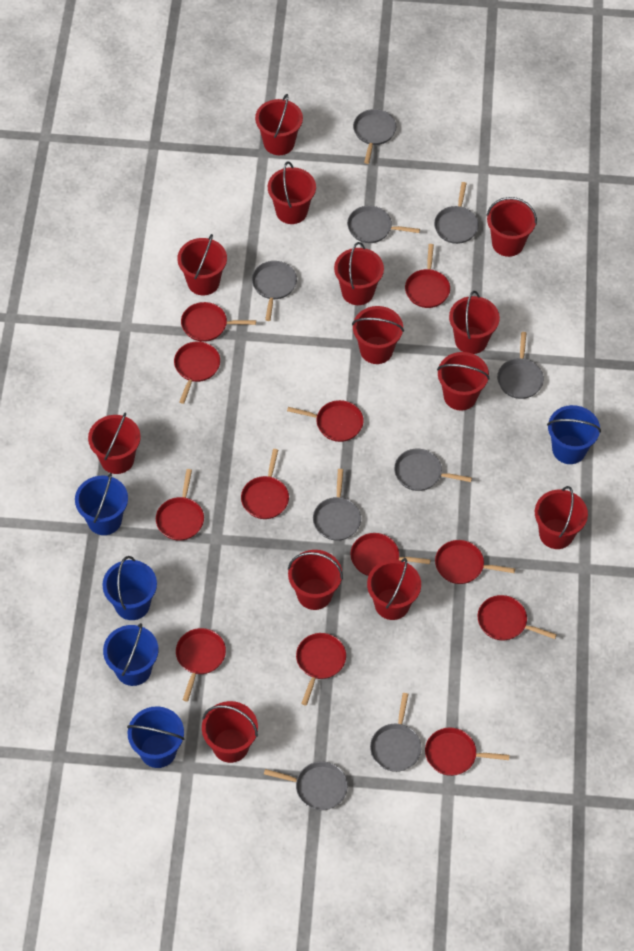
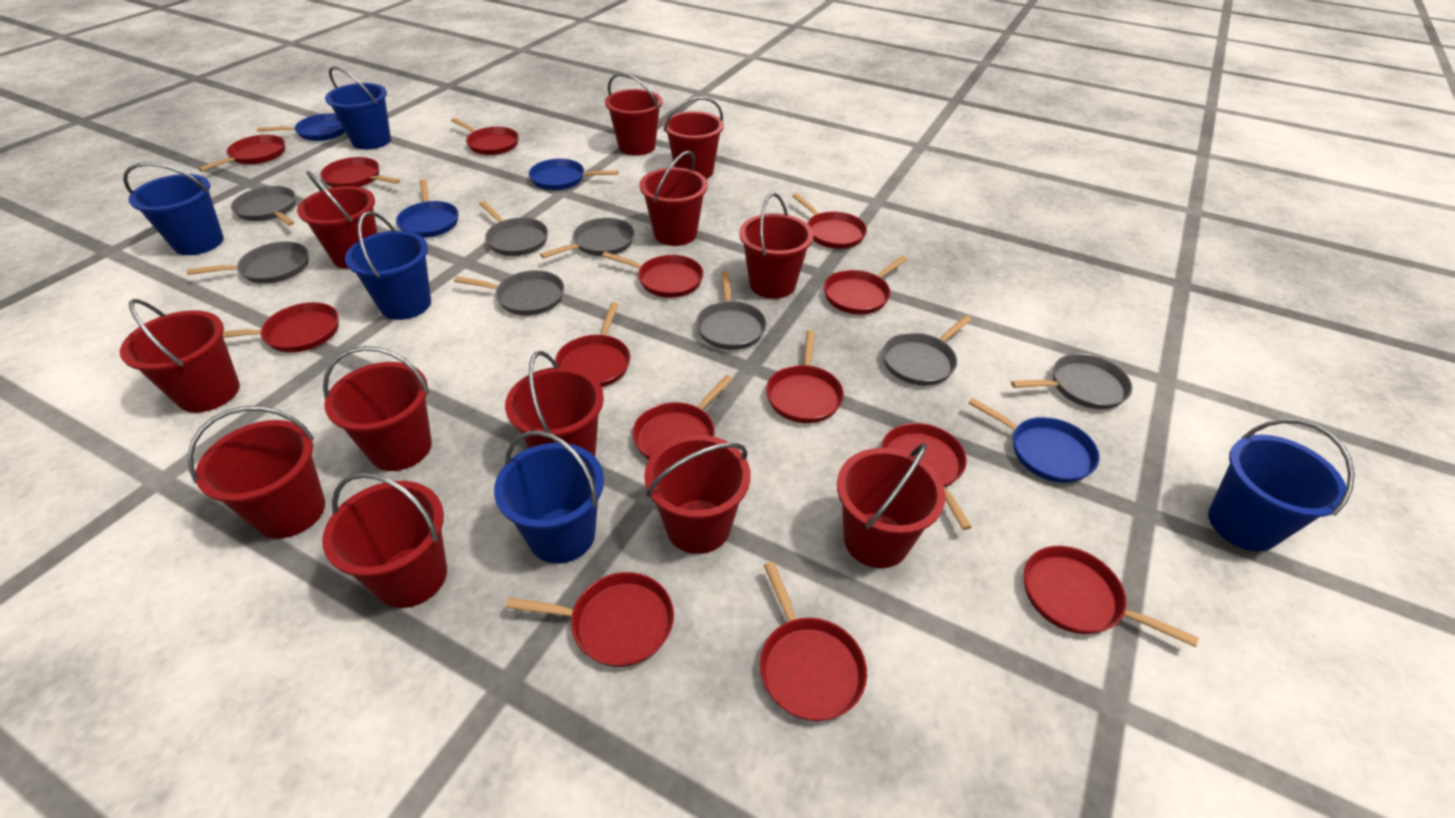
blue pan: none = 0 -> [257,113,345,141] [396,179,459,238] [529,159,619,190] [968,398,1100,483] = 4
grey pan: [252,261,297,321] [264,761,348,810] [313,469,361,541] [347,206,420,243] [353,109,396,164] [370,693,421,772] [394,449,472,491] [434,182,479,244] [497,332,544,399] = 9 -> [187,242,309,284] [231,186,296,226] [454,270,564,316] [479,201,548,256] [540,218,635,258] [696,271,767,350] [883,315,972,386] [1011,353,1132,410] = 8
red bucket: [88,412,141,474] [177,234,227,296] [202,701,258,763] [255,94,303,155] [268,162,316,224] [288,550,343,610] [334,242,384,305] [352,306,404,364] [367,558,421,620] [437,352,490,411] [449,291,500,354] [486,197,537,257] [535,486,588,549] = 13 -> [120,299,240,413] [188,406,325,539] [297,171,377,269] [322,472,447,608] [323,346,432,471] [505,351,604,456] [605,73,663,156] [639,151,708,246] [644,435,750,554] [663,97,724,179] [739,193,814,299] [837,443,946,568] = 12
red pan: [156,469,204,541] [174,342,220,404] [176,628,226,702] [181,302,256,342] [241,449,289,519] [287,400,364,442] [296,633,346,705] [351,533,431,576] [405,244,450,308] [425,728,510,776] [435,540,515,584] [478,595,557,640] = 12 -> [198,135,285,172] [223,302,339,353] [320,157,400,188] [451,118,519,155] [506,572,674,667] [555,302,630,387] [602,252,704,298] [632,375,733,460] [760,562,867,721] [766,330,844,423] [792,193,867,249] [824,256,908,315] [881,423,972,530] [1024,546,1199,647] = 14

